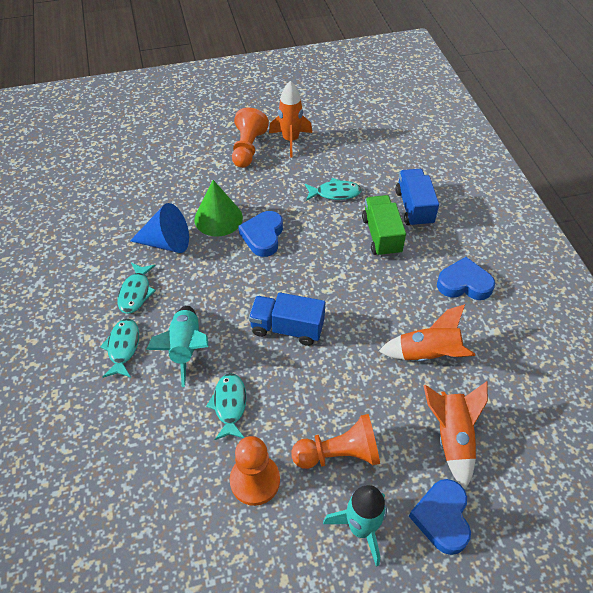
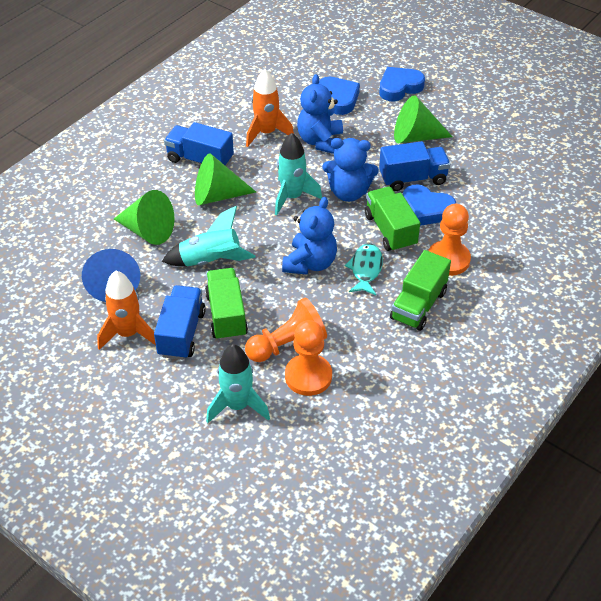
blue teddy bear: none = 0 -> [282,197,337,275] [297,74,343,154] [322,138,379,202] = 3
blue truck: [249,292,325,346] [395,169,439,227] = 2 -> [154,285,206,360] [164,122,234,167] [379,141,450,191] = 3
green cone: [194,180,243,237] = 1 -> [114,190,174,245] [195,153,256,205] [394,95,452,143] = 3
green truck: [362,195,406,257] = 1 -> [205,268,248,341] [365,187,420,252] [390,250,451,331] = 3
orange rocket: [269,81,312,157] [379,304,475,362] [423,381,488,489] = 3 -> [97,271,156,350] [246,69,294,147] = 2
turquoise fish: [100,319,139,378] [118,263,156,314] [206,373,247,440] [305,178,362,201] = 4 -> [345,243,383,295] = 1
turquoise rocket: [146,306,209,387] [323,485,387,567] = 2 -> [162,206,256,266] [206,344,270,423] [275,133,322,215] = 3

